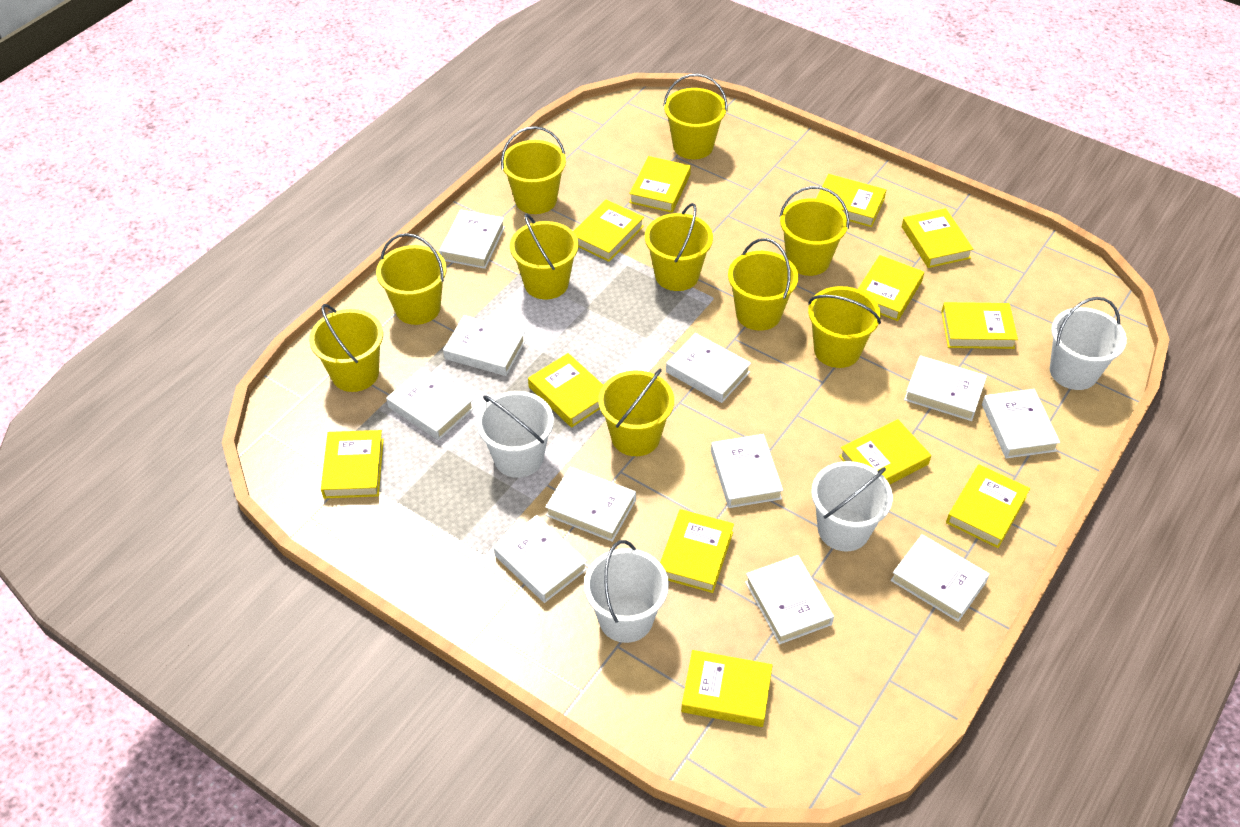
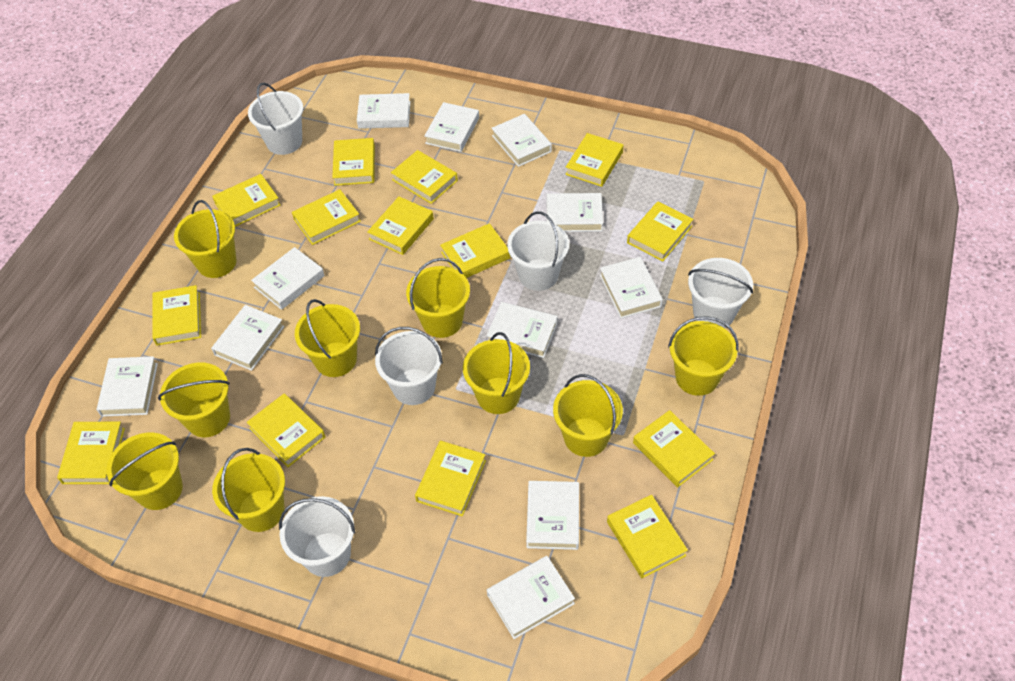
white bucket: [476,391,554,478] [584,540,669,643] [811,461,893,551] [1050,297,1127,390] = 4 -> [248,83,303,155] [279,496,355,577] [375,327,443,405] [507,212,569,291] [688,258,753,328] = 5
yellow book: [321,430,384,498] [528,353,603,428] [573,200,644,262] [629,156,691,213] [660,509,734,593] [681,650,773,727] [816,174,886,227] [839,419,931,485] [858,255,924,321] [902,208,973,268] [941,302,1018,349] [946,464,1030,548] = 12 -> [57,422,125,484] [152,285,201,346] [212,174,281,227] [247,394,325,467] [292,189,361,245] [332,138,375,186] [367,196,434,255] [391,150,458,204] [415,441,486,516] [440,223,510,278] [565,133,623,187] [607,495,688,578] [627,201,693,261] [633,410,715,487] = 14
yellow bucket: [309,304,383,392] [376,233,447,325] [501,126,566,214] [510,213,578,299] [598,369,674,456] [645,203,713,291] [663,74,728,159] [728,238,798,331] [779,186,849,276] [808,286,881,368] = 10 -> [107,433,183,510] [158,363,230,437] [174,200,236,278] [212,448,285,532] [295,299,360,377] [406,258,470,338] [463,332,530,414] [553,374,623,457] [668,316,739,396] = 9

